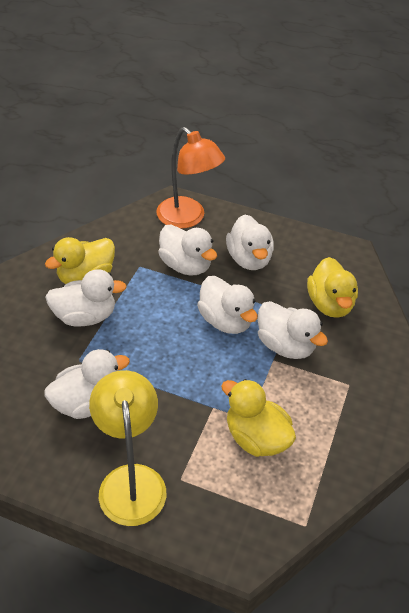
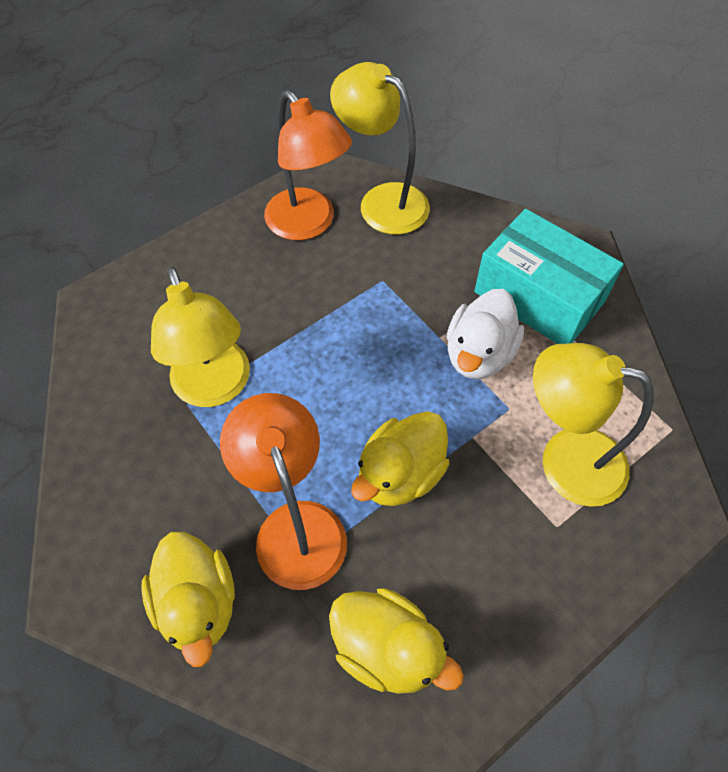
orange lamp: [156,127,225,229] = 1 -> [220,393,347,590] [264,90,352,240] = 2
turquoise box: none = 0 -> [474,209,624,344] = 1
white duck: [44,349,130,419] [45,269,127,327] [158,225,217,276] [197,276,258,334] [226,215,274,270] [258,301,328,359] = 6 -> [447,289,524,379] = 1
yellow lamp: [89,370,166,526] = 1 -> [151,266,250,407] [330,62,430,235] [533,343,654,507] = 3

